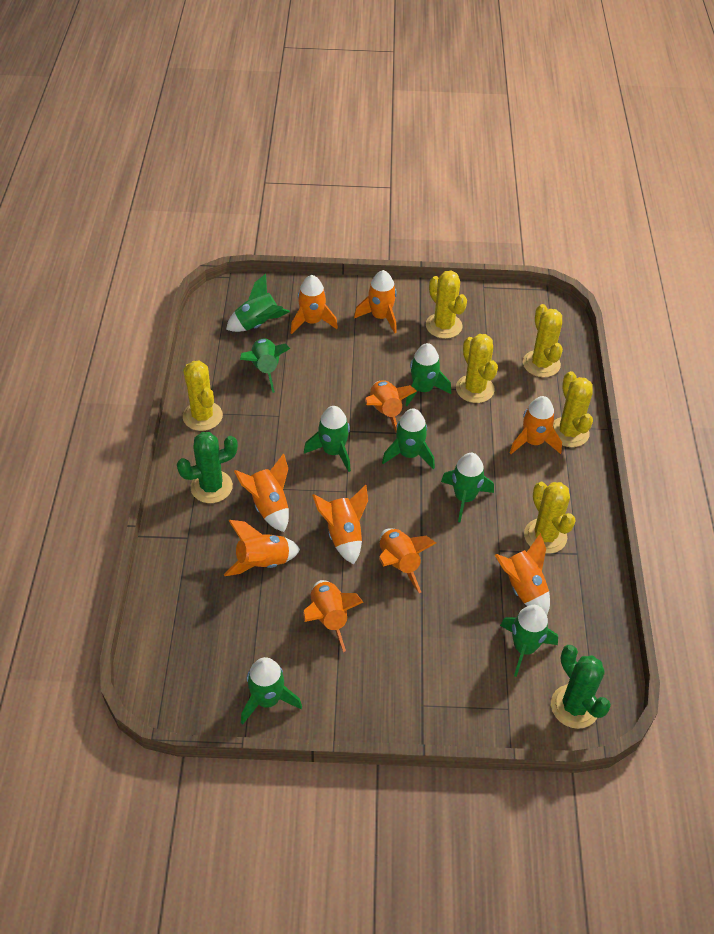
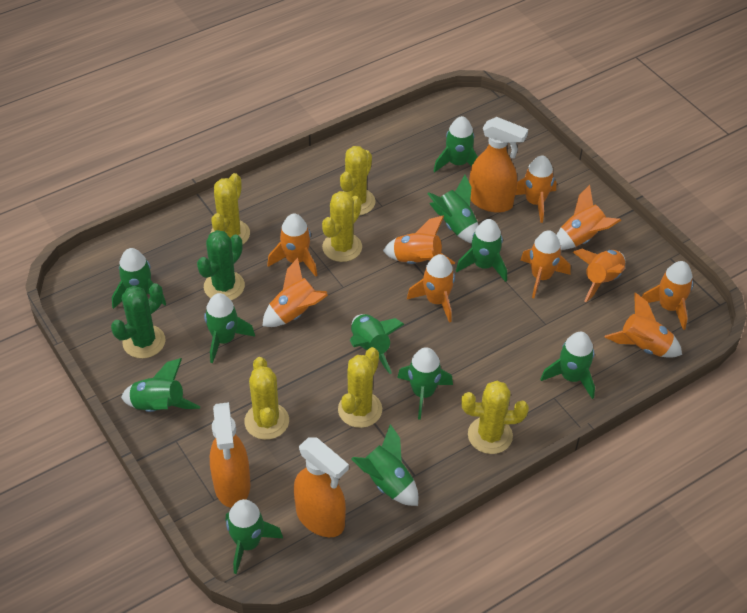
green rocket: [226,274,290,332] [240,338,290,393] [241,657,302,724] [304,406,351,472] [382,408,435,469] [405,343,451,406] [441,453,494,522] [500,605,558,677] = 8 -> [112,248,166,309] [121,358,200,412] [204,293,255,363] [226,499,283,574] [350,314,404,374] [351,424,418,506] [397,347,453,420] [427,175,478,243] [434,116,478,173] [456,219,507,282] [540,332,595,399] = 11
orange spray bottle: none = 0 -> [210,402,250,508] [294,437,349,537] [469,117,528,213] = 3

